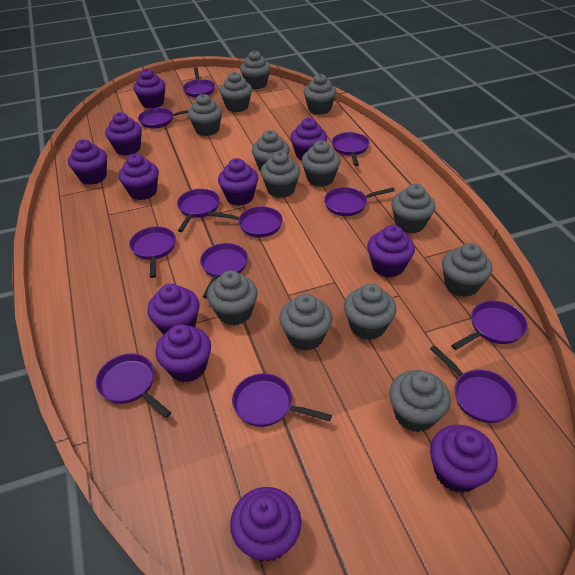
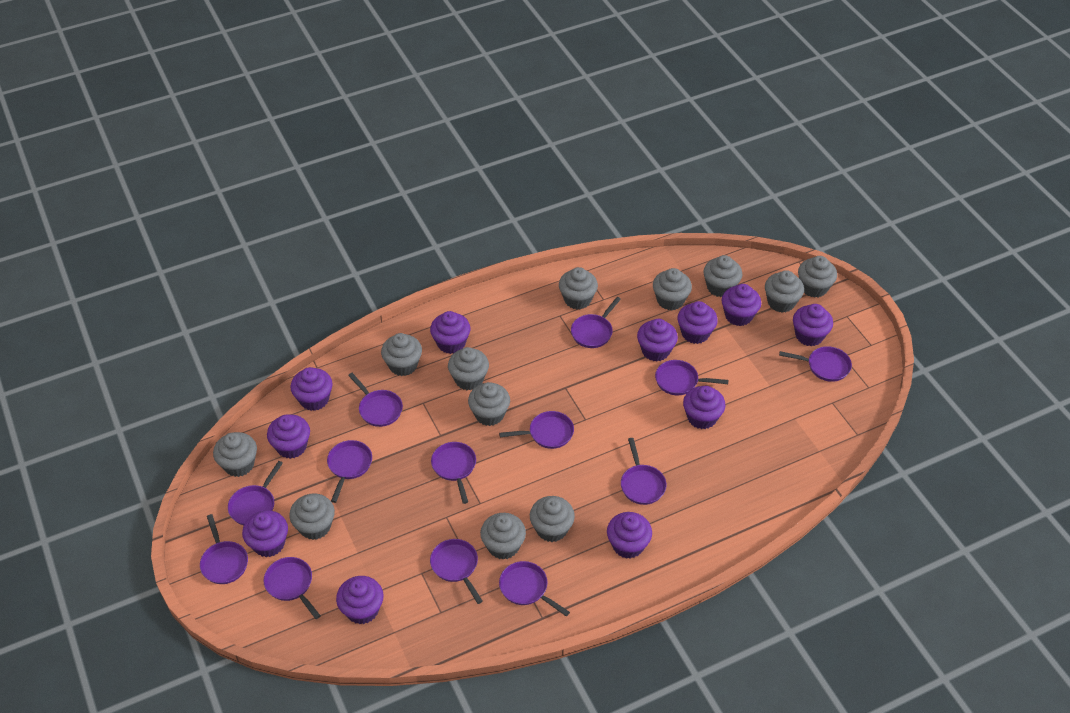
grey cupcake: [188,94,222,136] [207,271,258,326] [220,72,252,112] [240,50,271,89] [252,130,290,171] [261,151,300,198] [279,294,332,351] [301,141,341,187] [303,74,337,115] [344,284,397,340] [389,370,451,432] [391,184,435,234] [442,243,492,297] = 13 -> [213,432,257,477] [289,494,335,540] [381,333,422,376] [448,347,489,390] [468,382,510,426] [480,513,526,560] [530,496,575,542] [559,267,598,309] [653,268,692,310] [703,255,742,297] [765,270,804,313] [798,256,837,298] = 12
purple pan: [96,354,171,418] [129,226,176,278] [138,108,188,129] [177,188,220,232] [183,67,215,98] [200,243,248,299] [208,206,283,237] [232,373,332,427] [324,187,395,216] [332,132,369,166] [430,345,517,423] [451,301,527,350] = 12 -> [200,514,248,584] [228,461,283,525] [264,557,321,619] [327,440,372,503] [348,373,403,427] [430,539,483,604] [431,442,476,504] [499,411,574,449] [499,561,570,617] [571,297,621,348] [621,438,666,505] [655,360,729,396] [779,346,852,382] = 13

